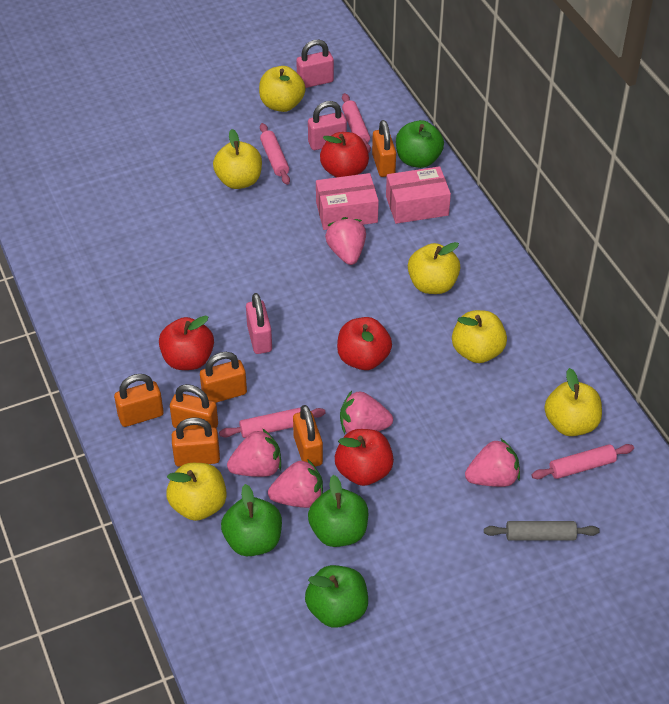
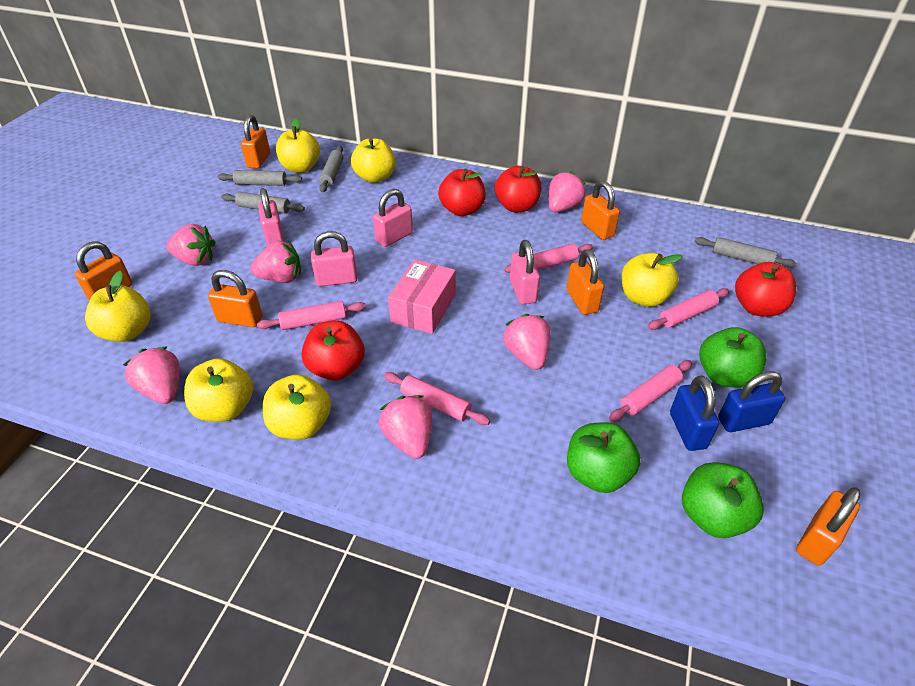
blue padlock: none = 0 -> [670,375,719,451] [718,371,785,432] = 2
green apple: [221,484,282,556] [305,565,368,628] [308,475,368,547] [396,120,444,168] = 4 -> [567,422,641,493] [682,462,764,538] [699,327,767,388] = 3
grey rolling pin: [484,521,600,541] = 1 -> [218,170,302,186] [221,192,305,214] [319,146,343,192] [694,237,797,268] = 4
pink box: [316,173,379,230] [386,166,451,224] = 2 -> [388,259,456,334] = 1
pink padlock: [246,293,272,354] [296,40,334,88] [308,101,347,150] = 3 -> [258,188,284,246] [311,231,357,287] [373,189,413,247] [510,240,540,304] = 4
pink rolling pin: [219,407,326,438] [260,123,290,185] [342,93,371,153] [531,444,634,479] = 4 -> [257,301,366,330] [384,372,490,425] [504,244,593,273] [609,360,692,422] [648,288,729,330] = 5
pink strawberry: [227,429,281,477] [268,459,323,508] [325,217,366,265] [340,391,393,434] [465,439,520,487] = 5 -> [123,347,180,404] [166,224,216,266] [250,241,301,283] [379,395,432,459] [503,314,551,370] [548,171,586,212] = 6

